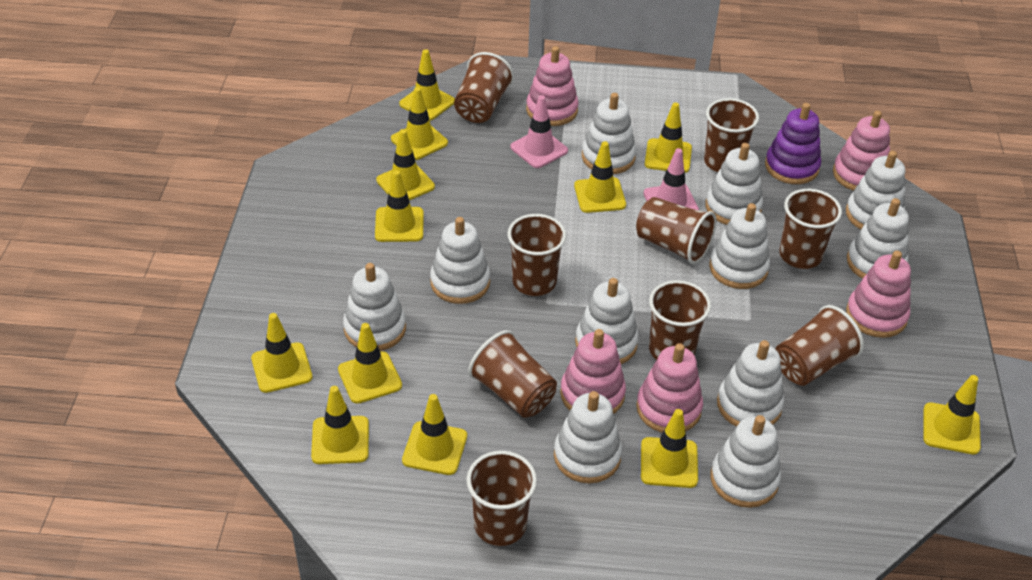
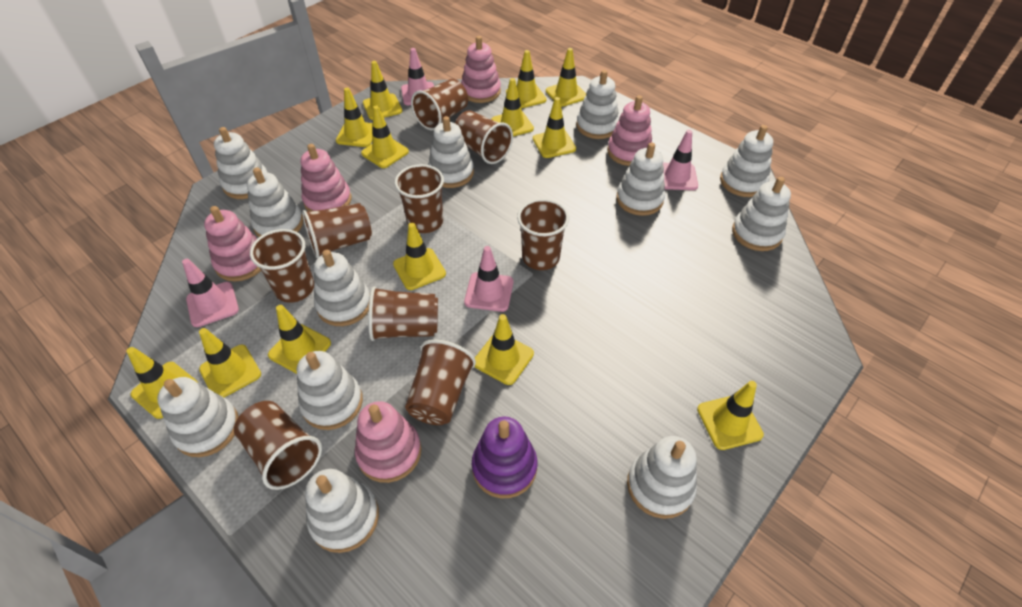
pink traffic cone: [510,95,568,168] [643,148,699,210] = 2 -> [182,259,239,327] [401,48,434,105] [464,246,513,312] [663,130,698,190] = 4
white stacking toy: [343,263,406,351] [430,217,490,304] [554,391,622,483] [575,278,639,364] [582,93,636,174] [705,143,763,225] [709,203,770,289] [711,415,781,508] [717,340,784,427] [846,151,905,229] [847,198,909,279] = 11 -> [157,377,239,457] [214,127,267,199] [247,167,304,237] [297,351,363,430] [305,469,379,553] [314,250,370,326] [428,116,474,188] [576,70,619,139] [616,143,665,216] [627,436,697,519] [720,125,773,197] [732,177,791,251] = 12
yellow traffic cone: [251,313,312,393] [311,386,369,464] [338,323,402,404] [375,170,424,242] [376,129,435,200] [391,87,448,160] [399,49,455,120] [402,394,467,475] [574,141,626,213] [641,409,698,488] [645,102,692,173] [923,375,981,454] = 12 -> [126,347,198,419] [199,328,261,397] [268,305,331,374] [336,88,373,147] [361,106,409,168] [363,61,402,120] [393,223,446,290] [474,314,534,385] [491,78,534,136] [506,50,547,108] [533,97,576,158] [546,48,586,107] [697,381,764,450] = 13

